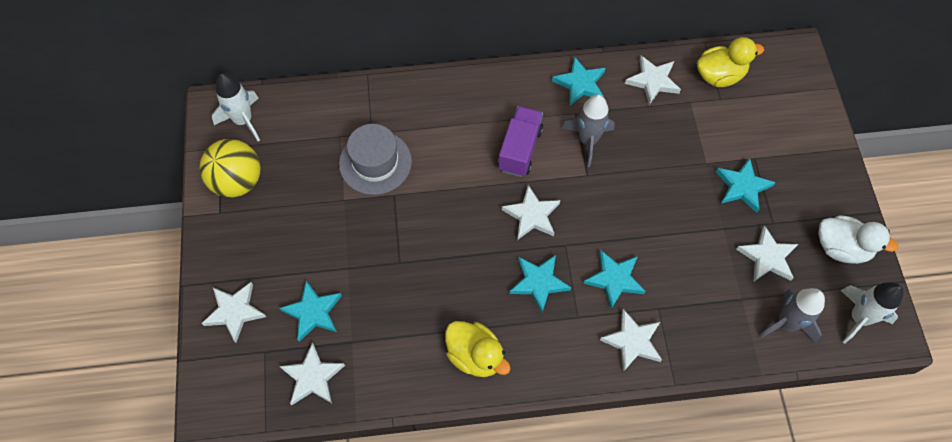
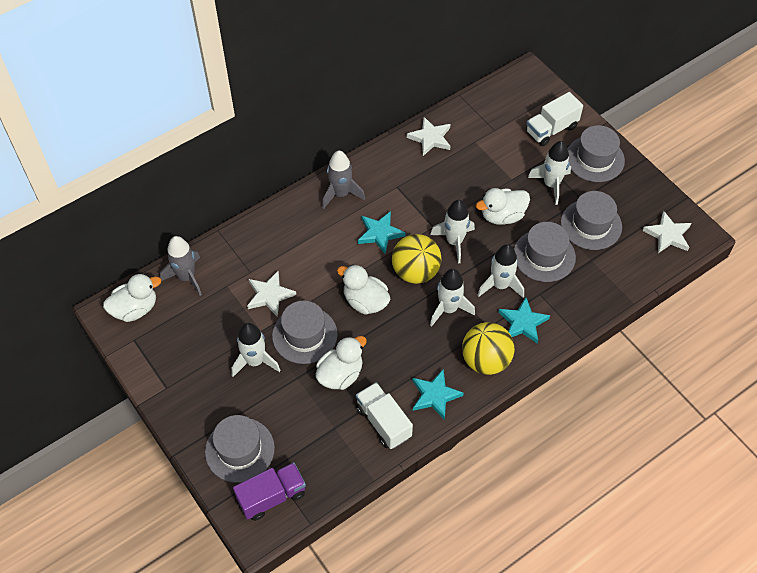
grey hat: [339,124,412,195] = 1 -> [205,415,275,483] [272,301,338,364] [514,222,576,282] [561,191,622,250] [568,125,625,182] = 5
turquoise star: [279,281,342,342] [509,255,571,313] [552,56,606,106] [583,250,646,309] [716,158,776,213] = 5 -> [358,211,406,254] [412,369,463,420] [498,297,550,344] = 3
white duck: [818,215,898,264] = 1 -> [103,274,161,322] [315,336,367,390] [337,264,390,315] [476,188,530,225] = 4
white rocket: [212,73,260,141] [841,282,904,344] = 2 -> [231,323,280,377] [430,200,475,263] [430,269,475,326] [477,244,524,298] [528,141,571,205] = 5
white star: [202,282,266,342] [280,342,345,405] [502,185,560,240] [600,309,662,372] [625,56,681,105] [736,225,798,282] = 6 -> [247,271,296,317] [407,117,450,156] [642,211,691,253] = 3
white truck: none = 0 -> [356,382,413,449] [526,92,583,146] = 2
yellow ball: [200,139,261,198] = 1 -> [392,234,442,284] [462,322,515,375] = 2
yellow duck: [445,321,511,377] [697,37,764,87] = 2 -> none = 0

